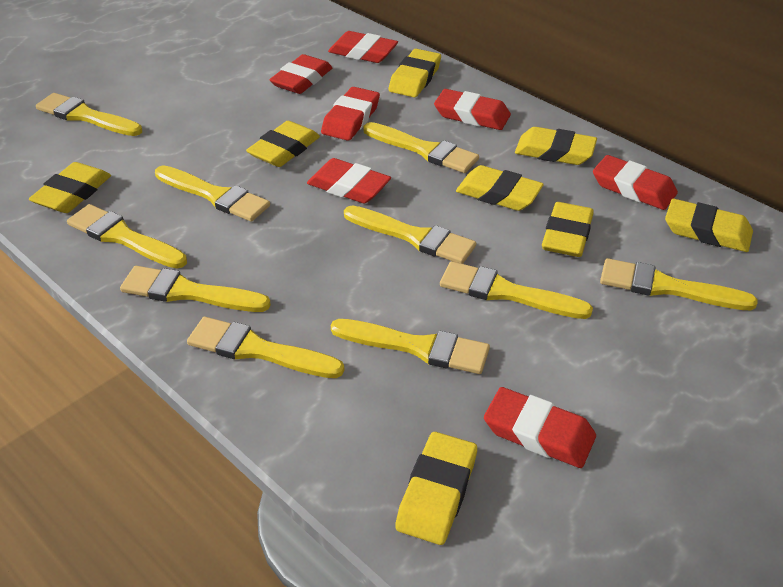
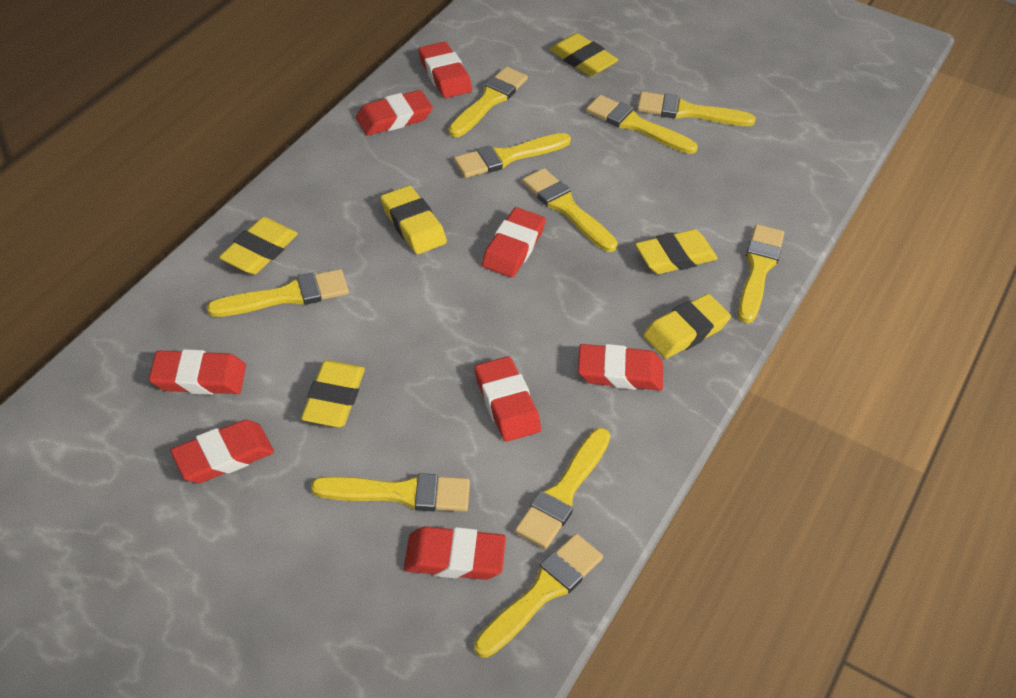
red eraser: [269,54,332,94] [307,158,391,203] [321,87,380,141] [328,31,398,63] [434,89,511,130] [484,387,596,468] [593,155,678,210] = 7 -> [149,349,246,395] [170,420,274,483] [356,90,433,135] [404,526,506,580] [418,42,472,98] [475,356,541,442] [482,207,546,278] [578,344,663,391] = 8
yellow eraser: [29,162,111,213] [246,121,320,167] [388,49,441,97] [395,432,477,545] [456,165,544,211] [515,127,597,165] [542,202,594,257] [665,199,753,252] = 8 -> [219,217,298,274] [301,360,365,427] [381,186,447,254] [549,33,618,76] [635,229,718,274] [643,294,731,359] = 6

